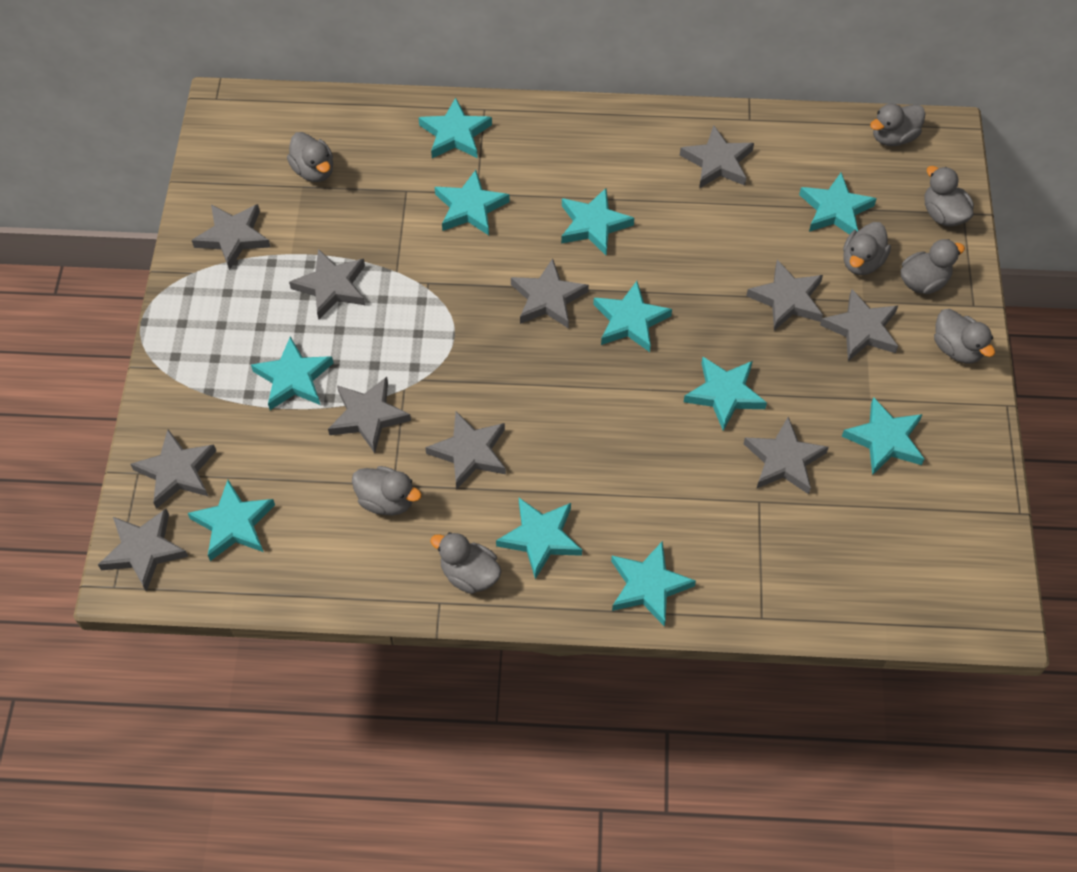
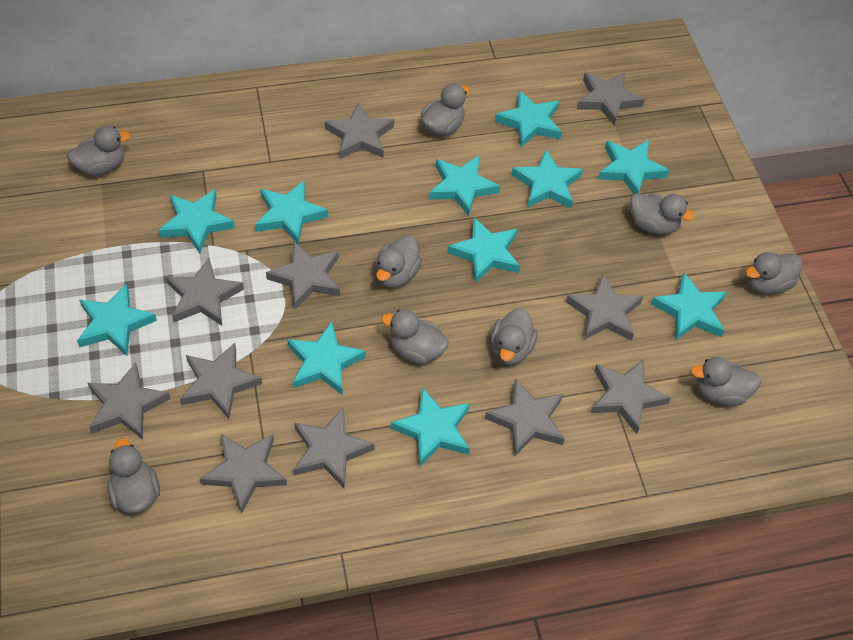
grey duck: [287,132,333,182] [352,466,422,516] [430,532,501,594] [843,222,891,275] [870,104,925,146] [901,239,965,294] [925,166,974,226] [934,309,995,364] = 8 -> [67,126,131,176] [107,439,160,514] [375,235,422,288] [381,310,449,364] [421,83,469,136] [491,308,537,365] [630,193,695,235] [691,357,761,406] [746,252,802,294] = 9

